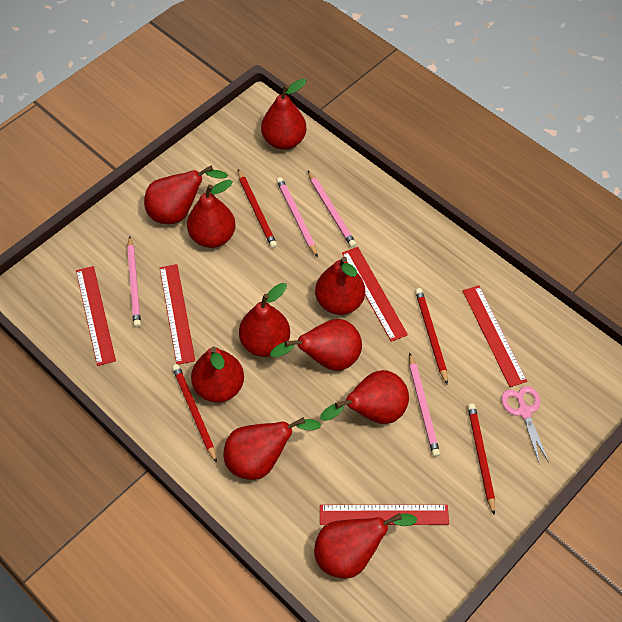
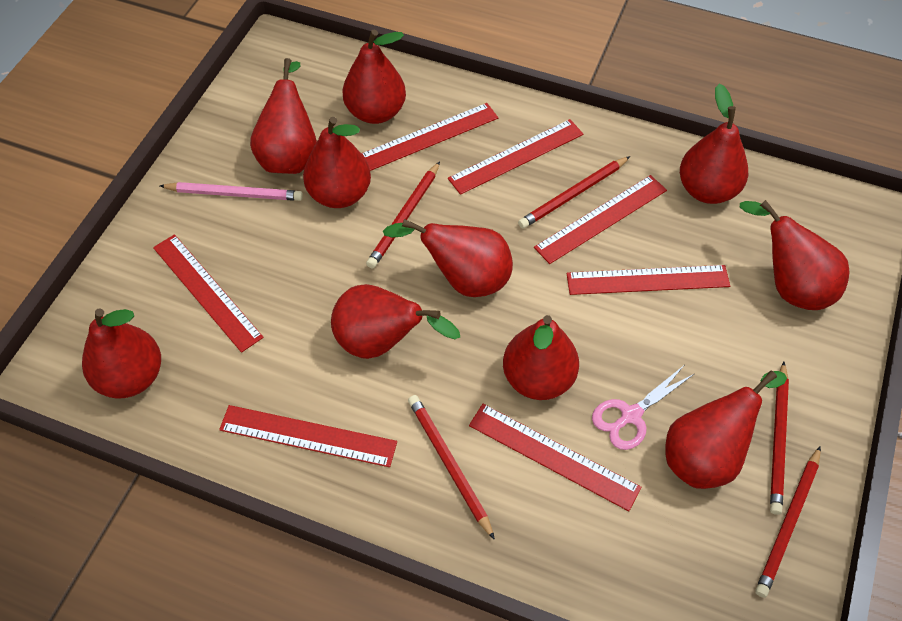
pink pencil: [127,236,141,327] [276,177,318,258] [308,171,356,247] [409,352,440,457] = 4 -> [160,182,303,201] = 1
red pencil: [172,364,217,463] [238,170,277,248] [415,288,448,385] [468,403,495,515] = 4 -> [366,161,440,269] [408,395,495,540] [518,156,630,229] [755,446,821,598] [770,361,789,515] = 5
red ruler: [76,266,116,366] [160,264,195,365] [320,505,449,525] [342,247,408,342] [463,286,527,387] = 5 -> [153,234,264,353] [219,405,397,467] [361,103,498,171] [448,119,583,195] [469,404,642,511] [534,175,667,264] [567,265,730,295] = 7

